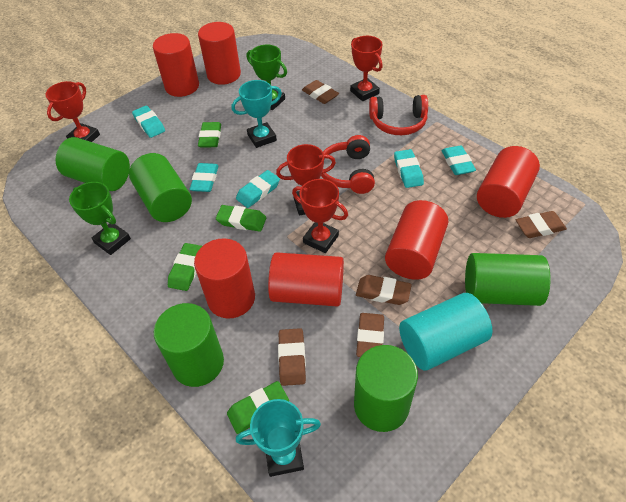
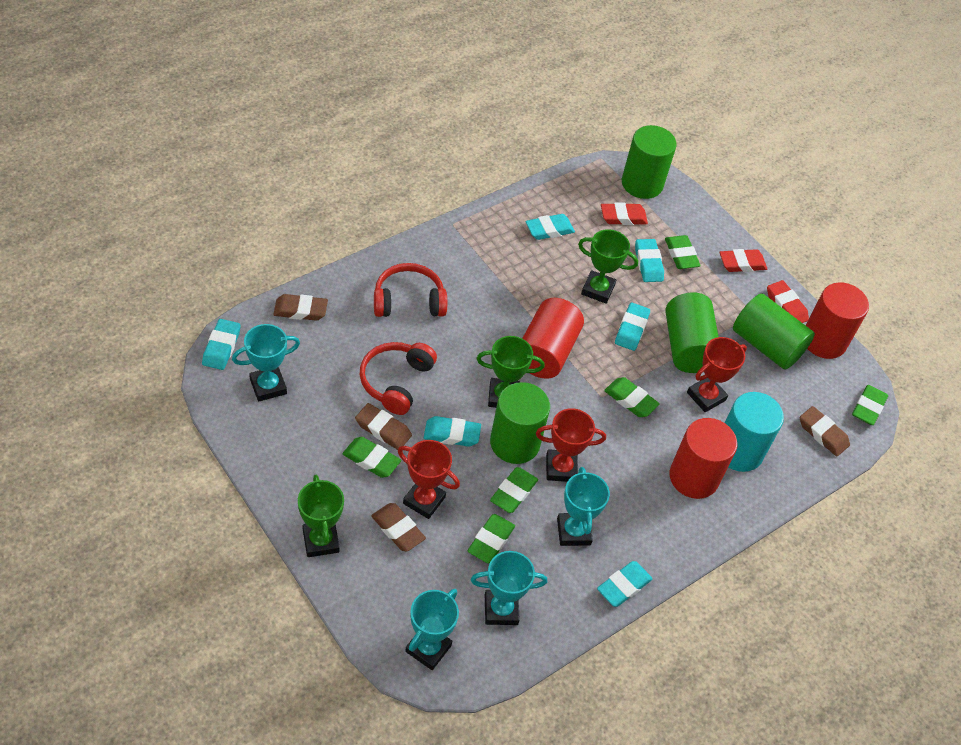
brown eraser: [278,328,306,386] [302,80,339,104] [356,275,412,305] [356,313,384,357] [516,211,567,238] = 5 -> [273,294,328,321] [355,403,412,450] [371,503,426,552] [800,406,850,456] = 4
green cylinder: [55,137,130,191] [129,153,192,222] [154,303,224,387] [354,345,418,432] [465,253,551,306] = 5 -> [490,382,550,464] [622,125,677,199] [665,292,719,373] [733,294,815,370] = 4
green eraser: [168,243,202,291] [198,122,221,148] [216,205,266,232] [227,381,289,434] = 4 -> [343,437,401,478] [468,514,515,563] [490,467,538,513] [604,377,660,417] [665,235,701,269] [852,385,888,425] = 6
green trophy: [69,182,131,255] [247,45,287,110] = 2 -> [298,475,344,557] [476,336,545,408] [578,229,638,304] = 3
red cylinder: [153,33,199,97] [194,238,255,318] [198,22,241,85] [268,252,344,307] [385,200,448,280] [477,146,540,218] = 6 -> [522,298,584,379] [670,418,737,499] [806,282,869,359] = 3
red eraser: none = 0 -> [601,203,648,225] [719,249,767,272] [767,280,809,323] = 3
red trophy: [46,81,100,142] [276,144,336,216] [292,179,348,253] [350,36,383,101] = 4 -> [398,440,460,519] [536,408,606,482] [687,337,747,412] = 3
turquoise eraser: [132,105,165,138] [190,163,219,192] [236,170,280,208] [394,149,424,188] [442,145,476,175] = 5 -> [202,319,240,370] [424,416,481,447] [525,214,575,240] [597,561,653,607] [615,303,650,351] [635,239,664,282] = 6
turquoise trophy: [232,80,282,148] [236,399,321,477] = 2 -> [232,324,300,402] [405,589,459,670] [471,551,547,625] [557,467,610,546] = 4

